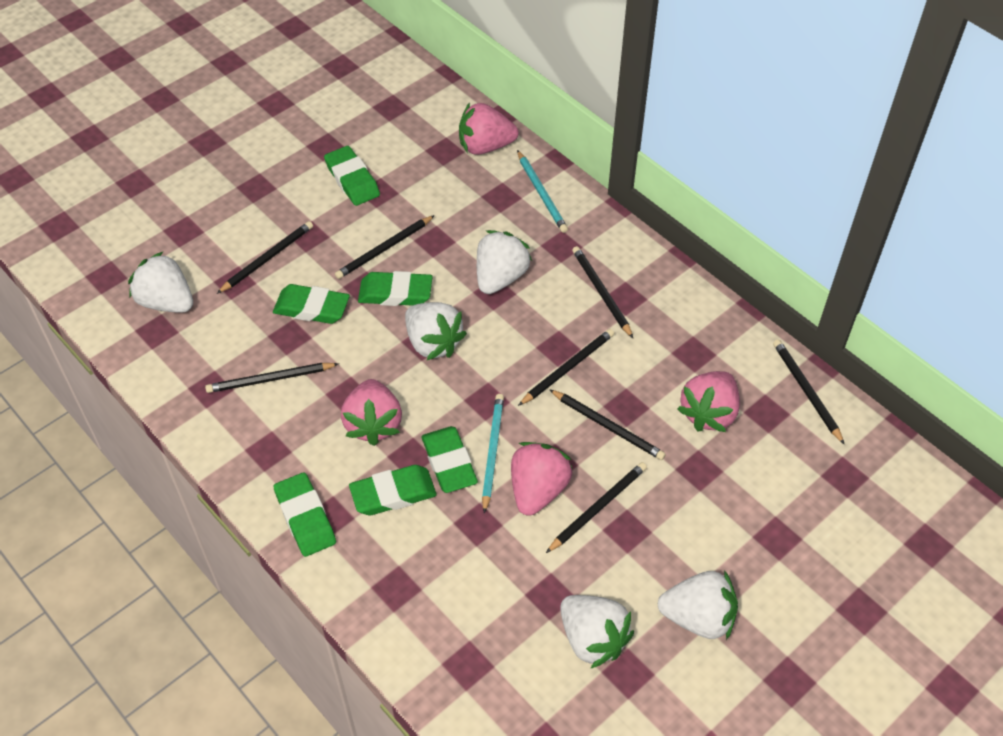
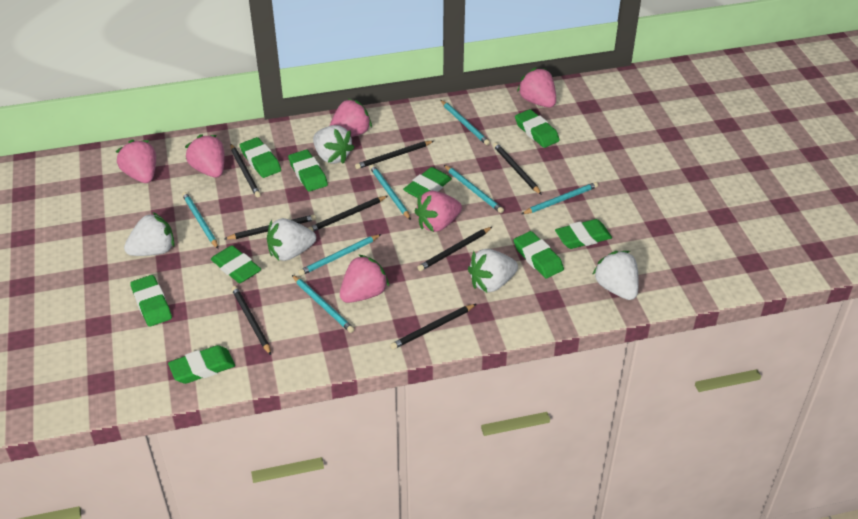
green eraser: [273,284,350,324] [274,472,336,557] [324,146,380,206] [349,465,437,515] [358,271,433,306] [421,426,478,493] = 6 -> [130,275,172,327] [168,345,235,384] [211,245,261,283] [240,137,281,178] [288,150,328,192] [403,167,452,198] [514,231,564,279] [515,109,560,148] [555,219,612,249] = 9
pink strawberry: [341,379,402,446] [459,102,519,155] [511,442,572,516] [677,371,740,432] = 4 -> [116,140,156,183] [185,134,225,178] [330,99,372,137] [340,254,389,303] [415,191,462,232] [517,67,556,108] = 6
turquoise pencil: [482,394,504,514] [517,150,568,233] = 2 -> [182,192,218,249] [292,275,354,333] [298,234,381,276] [370,165,411,220] [441,100,490,145] [444,165,504,213] [521,182,598,214] = 7

